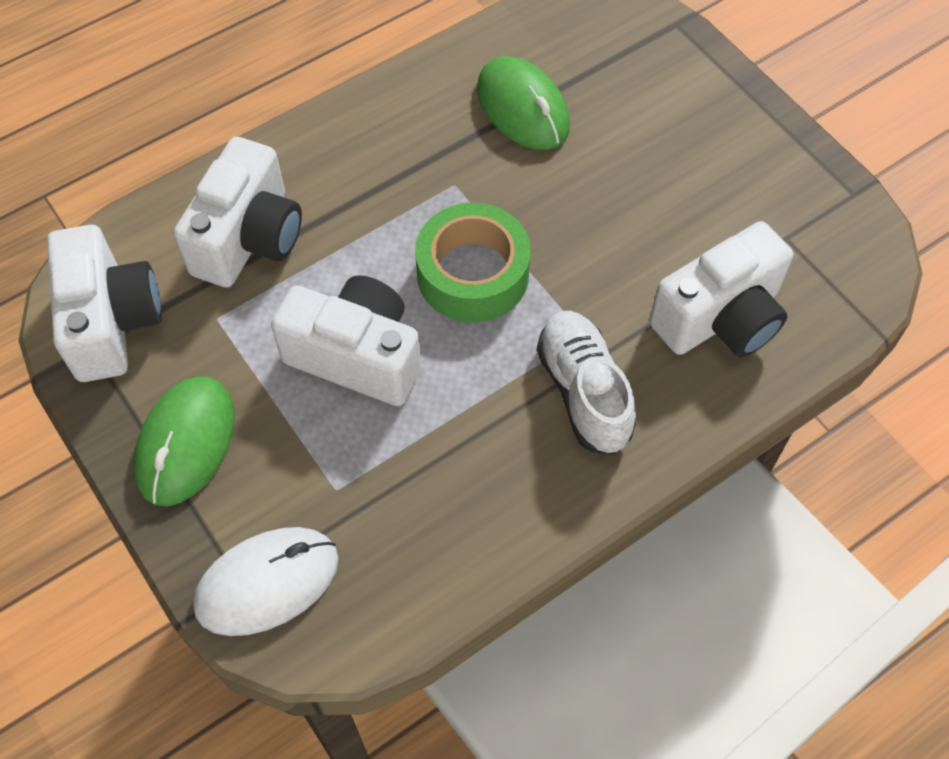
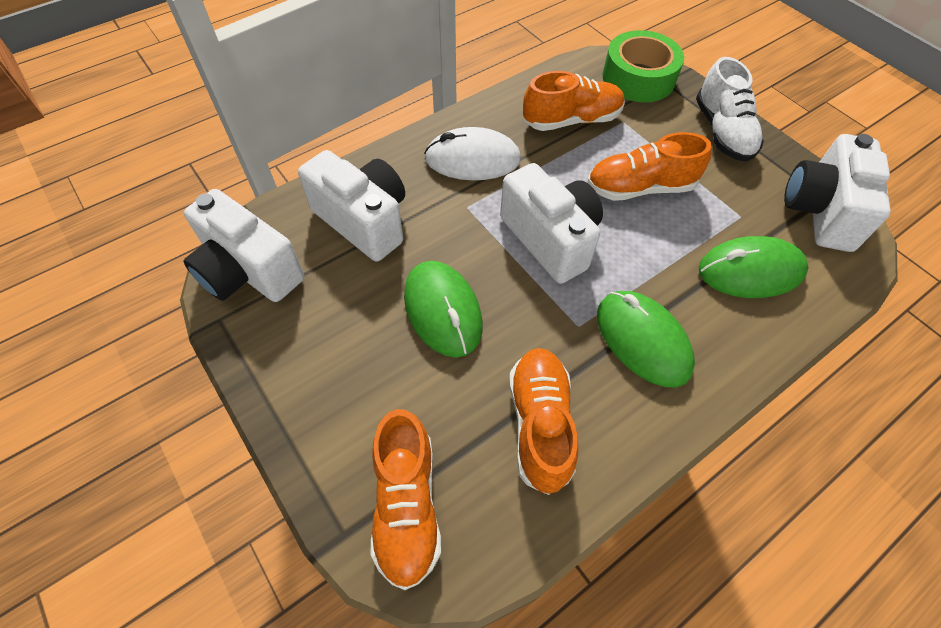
green mouse: [134,376,235,506] [477,56,570,150] = 2 -> [404,261,483,358] [597,291,695,387] [699,236,809,298] = 3
orange shoe: none = 0 -> [371,409,441,590] [509,348,578,495] [523,71,625,131] [587,132,712,201] = 4

